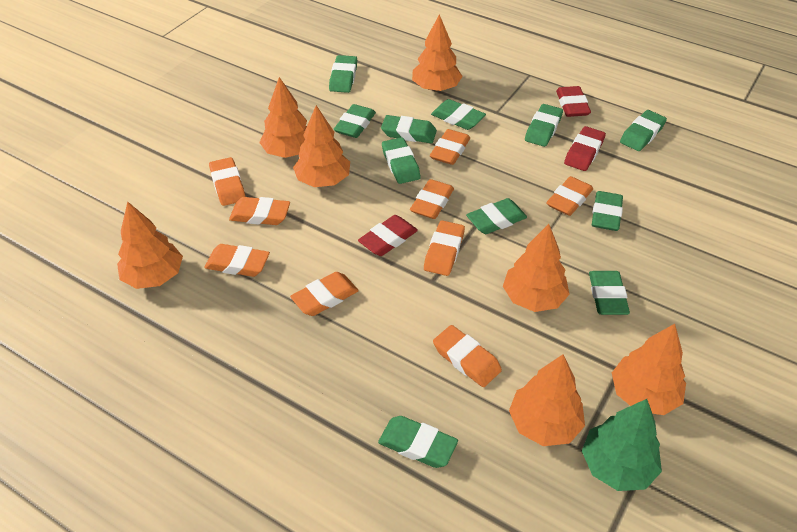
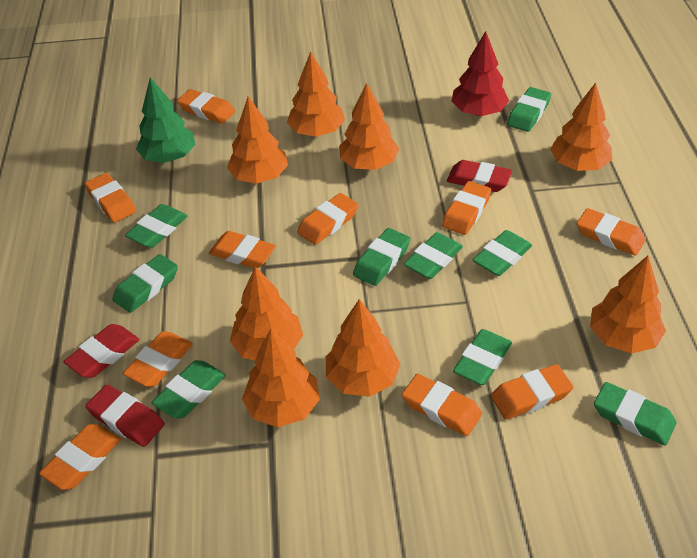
green eraser: [329,55,357,93] [334,104,376,138] [378,416,458,468] [381,115,437,143] [382,137,421,184] [431,99,486,130] [466,198,527,234] [525,104,563,147] [589,271,630,315] [592,191,623,231] [620,110,667,151] = 11 -> [112,254,178,313] [125,204,188,248] [152,360,226,418] [353,228,411,286] [404,232,463,279] [453,329,512,385] [473,230,532,276] [507,87,551,132] [594,382,677,446] = 9
orange eraser: [204,244,270,277] [209,157,246,206] [229,197,290,225] [290,272,359,316] [410,179,454,219] [424,220,465,276] [430,129,470,165] [433,325,502,387] [546,176,593,216] = 9 -> [39,424,121,490] [85,173,136,223] [123,331,193,387] [177,89,235,124] [209,231,276,268] [297,193,358,245] [402,374,482,436] [442,181,492,235] [491,364,573,420] [577,208,646,256] = 10
orange tree: [117,201,183,289] [259,77,307,158] [293,105,350,187] [412,14,463,92] [503,224,570,312] [509,354,585,446] [612,324,686,415] = 7 -> [227,96,288,184] [230,266,303,360] [242,328,320,427] [287,51,345,137] [326,299,400,397] [339,83,399,170] [550,83,612,171] [590,256,666,354] = 8
red tree: none = 0 -> [451,31,509,116] = 1

